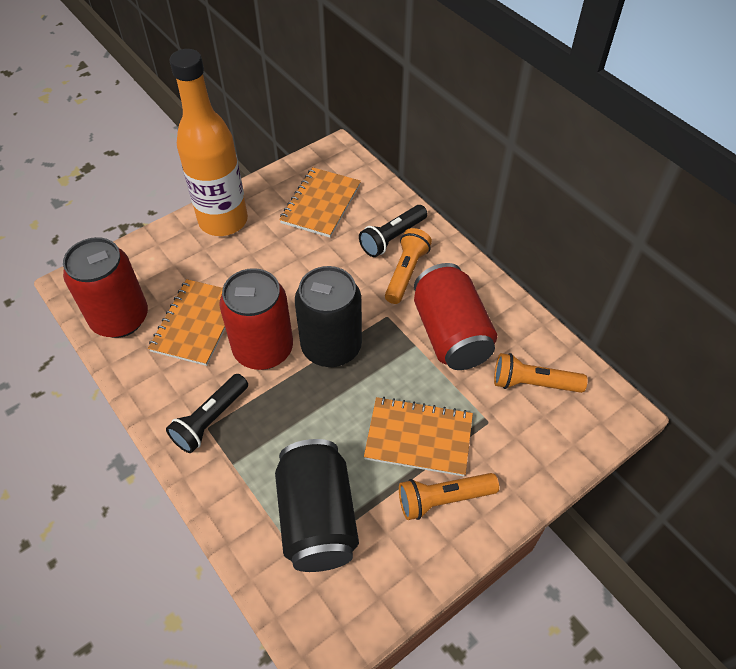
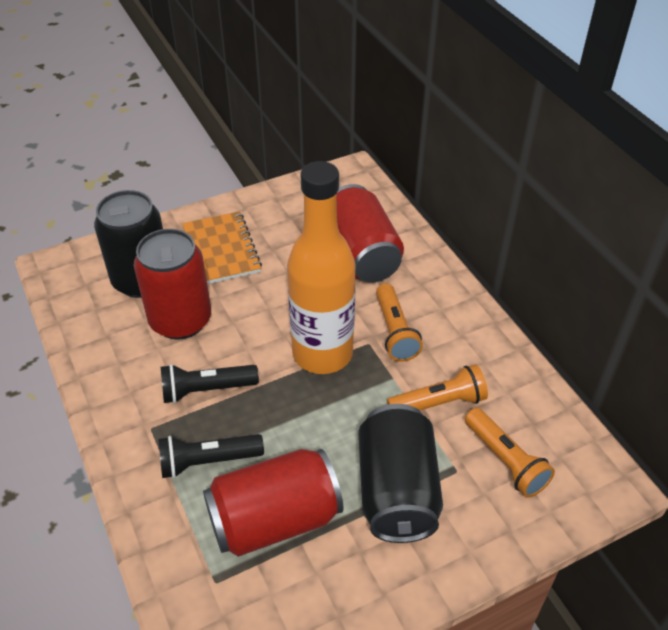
orange notebook: [148,279,226,366] [279,167,361,238] [364,397,473,476] = 3 -> [183,211,262,284] = 1

